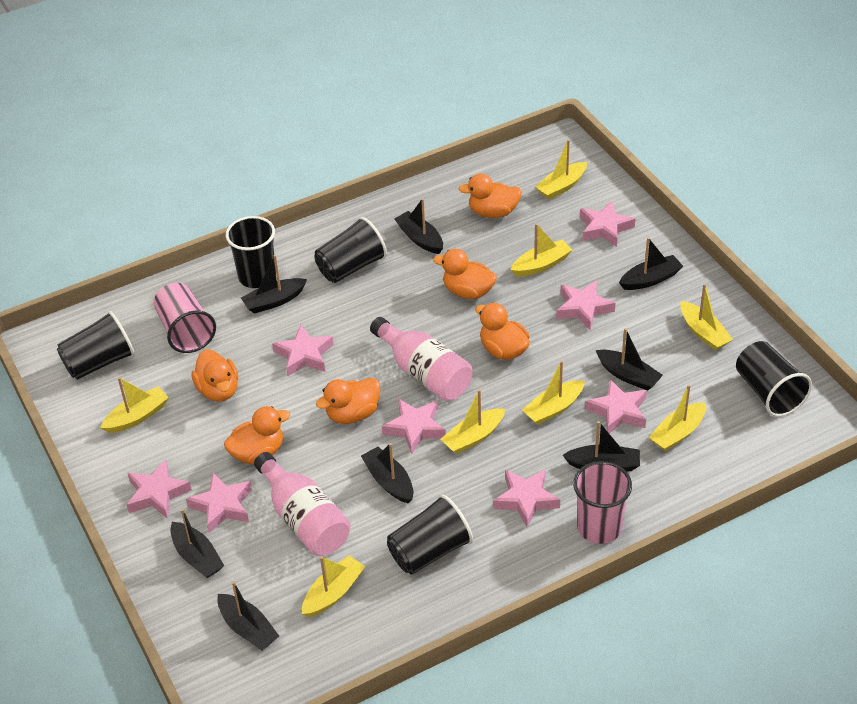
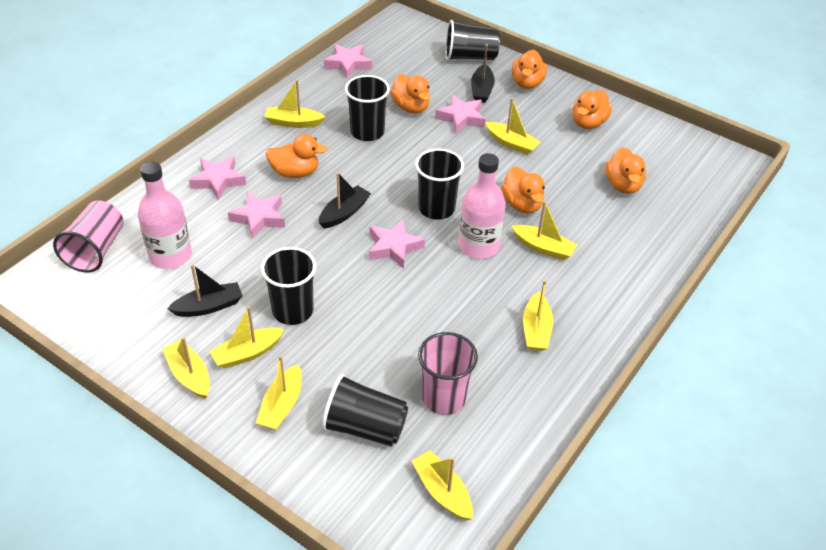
black boat: [170,509,224,578] [217,581,279,650] [241,255,307,314] [361,443,413,504] [394,198,443,254] [563,421,640,472] [596,328,663,391] [619,237,683,290] = 8 -> [167,264,243,317] [319,172,371,228] [471,44,495,103] = 3
pink star: [127,460,192,519] [186,473,252,533] [272,325,334,376] [382,399,446,454] [493,469,560,528] [556,280,616,330] [580,201,635,247] [585,379,647,433] = 8 -> [189,156,246,200] [228,192,285,238] [324,44,372,79] [369,219,425,269] [435,95,485,134] = 5

